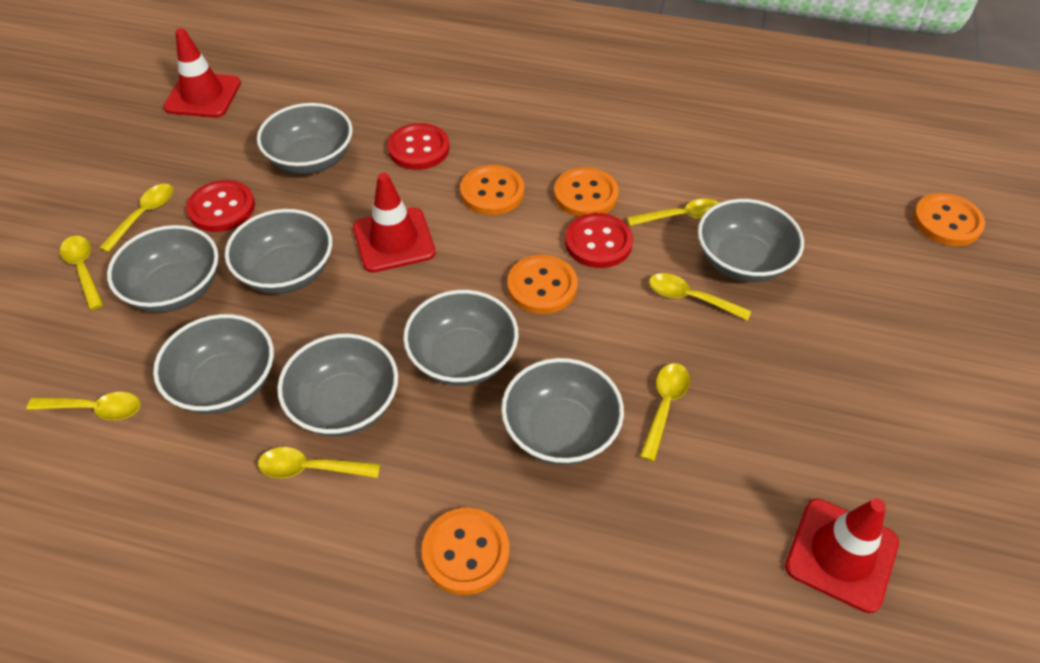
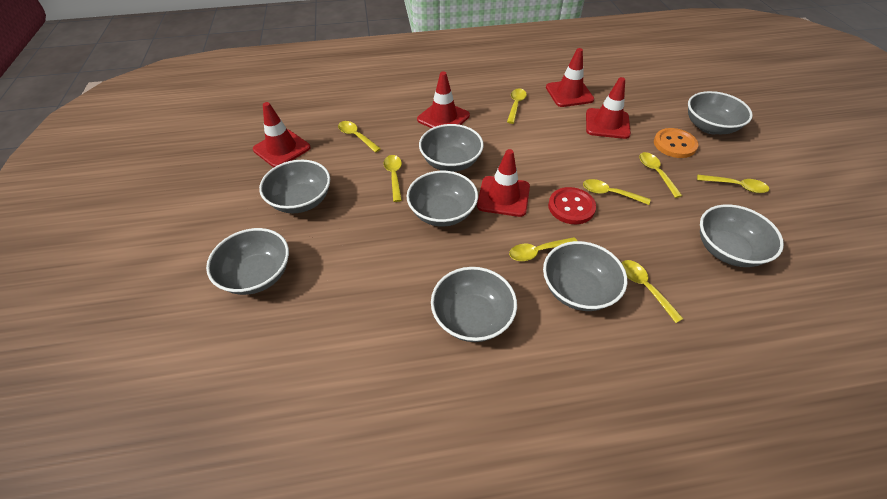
orange button: [421,508,510,595] [460,165,524,215] [507,255,578,314] [554,167,619,217] [913,193,985,246] = 5 -> [654,128,698,158] = 1
red button: [186,180,255,232] [387,123,450,170] [565,213,633,268] = 3 -> [548,187,596,224] = 1
red traffic cone: [163,28,241,118] [353,173,436,273] [785,498,899,613] = 3 -> [253,102,310,167] [417,71,470,128] [477,149,530,217] [546,48,594,107] [586,77,631,139] = 5
yellow spoon: [26,392,141,420] [60,236,104,310] [99,184,174,253] [258,447,380,478] [627,199,719,226] [640,363,690,462] [649,273,751,321] = 7 -> [338,121,381,153] [384,155,402,202] [507,88,527,124] [509,237,577,261] [583,179,650,205] [622,260,683,323] [639,152,682,198] [697,175,769,193] = 8

